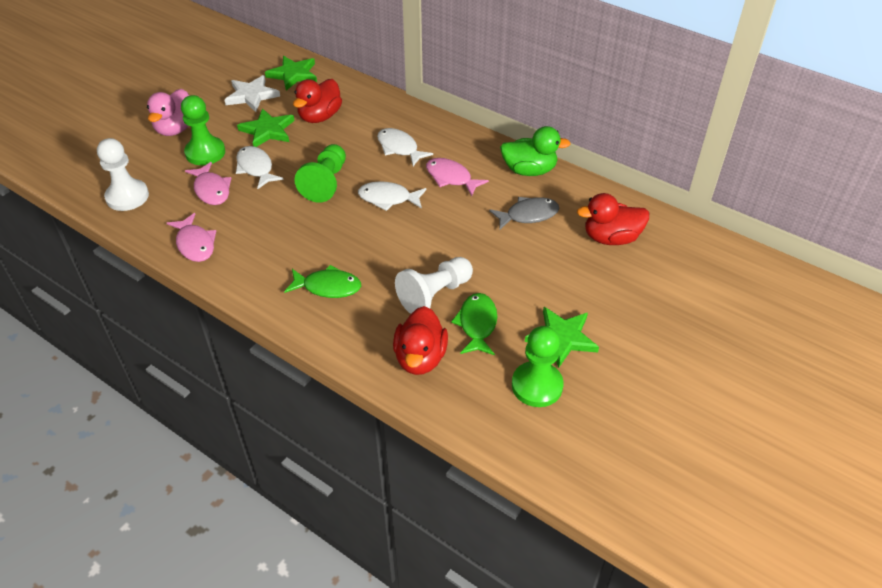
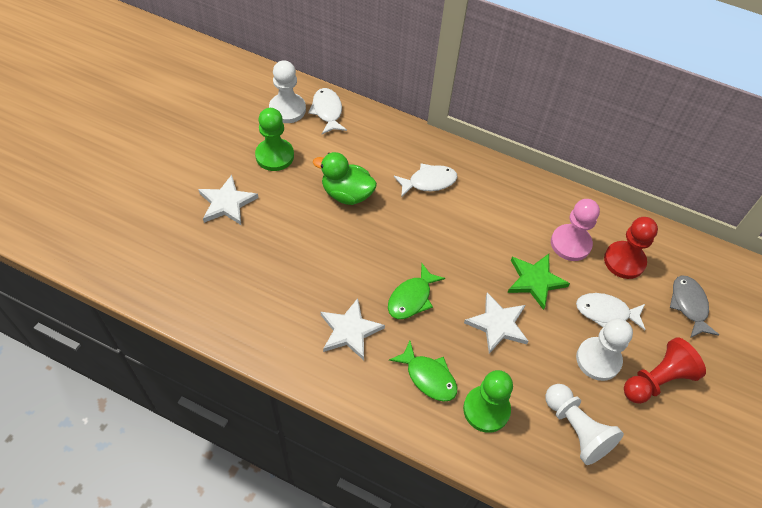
green pawn: [181,95,225,165] [294,144,346,203] [512,326,563,407] = 3 -> [255,108,294,171] [463,370,513,433] = 2
green star: [237,108,295,147] [265,56,317,90] [525,307,599,368] = 3 -> [507,254,570,310] = 1
pink duck: [147,89,189,136] = 1 -> none = 0
pink fish: [167,213,216,262] [185,162,231,205] [426,158,489,196] = 3 -> none = 0
pink pawn: none = 0 -> [551,199,600,261] = 1
red duck: [293,79,342,123] [393,306,448,375] [577,193,649,245] = 3 -> none = 0
red pawn: none = 0 -> [604,217,658,279] [624,337,706,404] = 2
white pawn: [97,138,149,211] [395,257,473,314] = 2 -> [269,60,306,123] [545,384,624,465] [576,318,633,381] = 3
white star: [225,75,280,112] = 1 -> [198,175,258,225] [321,298,385,360] [464,293,528,354] = 3

